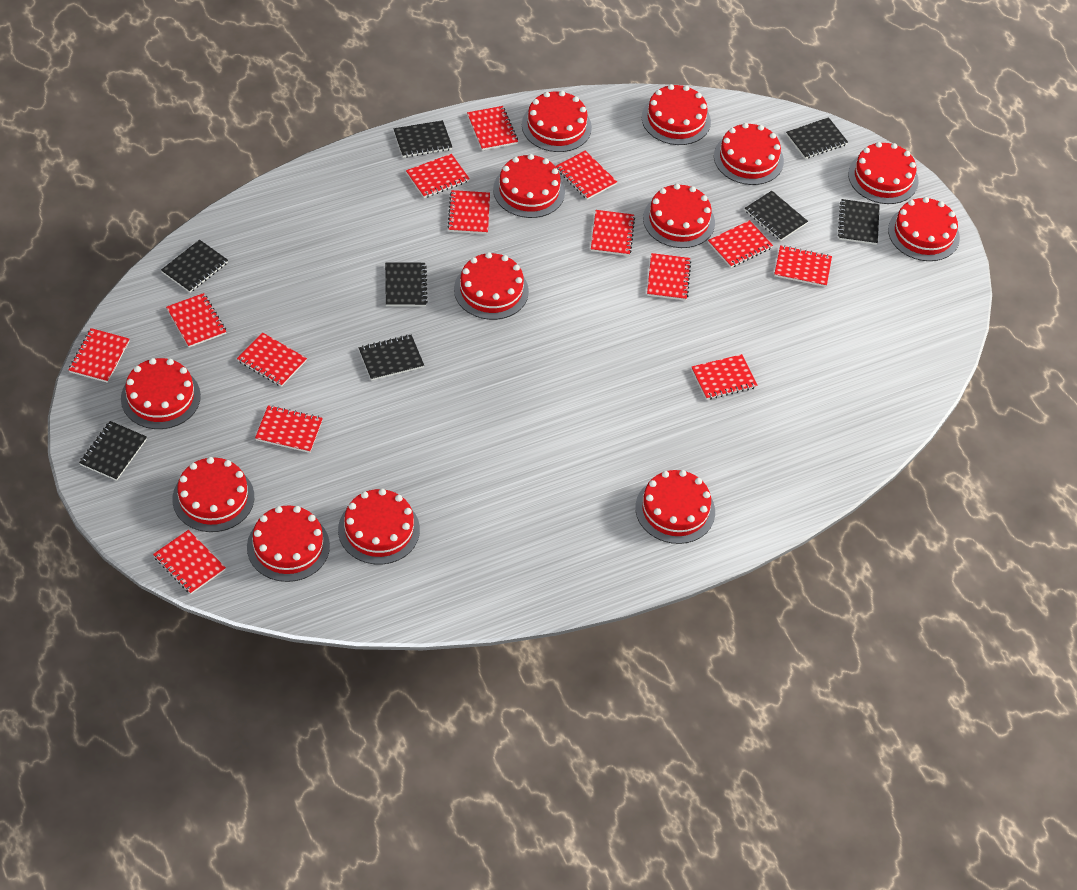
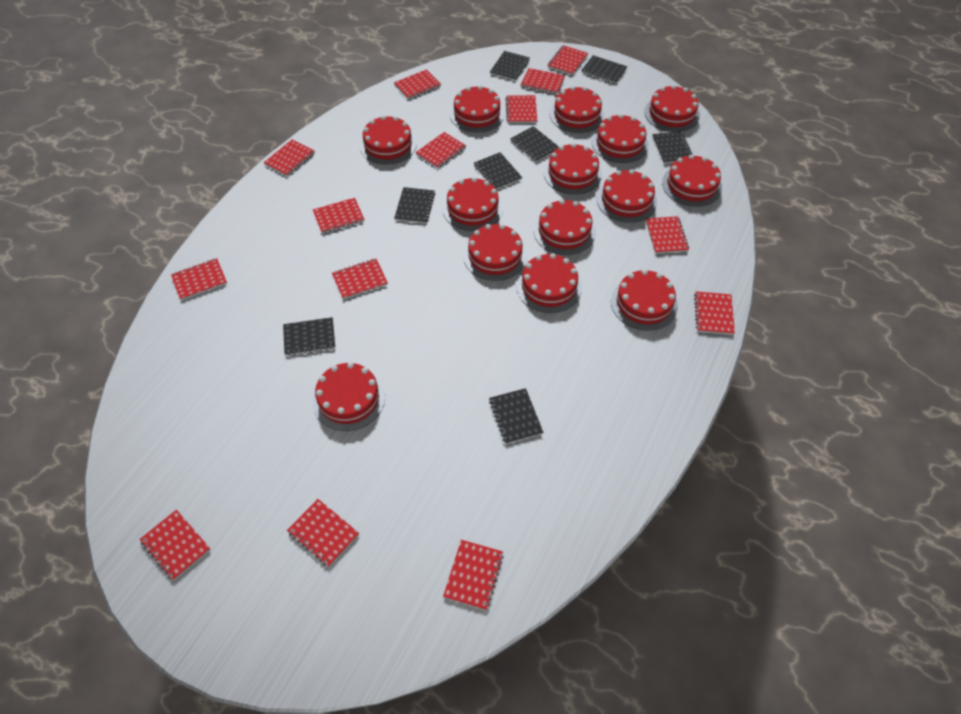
red cake: [121,358,201,429] [172,457,254,532] [247,506,330,582] [338,489,420,565] [454,252,529,320] [493,154,565,218] [522,91,592,152] [635,470,715,544] [642,84,711,145] [643,184,715,248] [714,123,784,185] [848,142,919,204] [888,197,960,261] = 13 -> [312,362,385,431] [360,115,417,165] [443,177,503,231] [450,85,505,132] [463,224,527,281] [516,253,582,313] [533,199,596,255] [543,143,602,194] [550,86,605,133] [592,114,649,163] [597,169,657,223] [611,269,678,331] [644,85,700,132] [662,154,722,207] = 14

